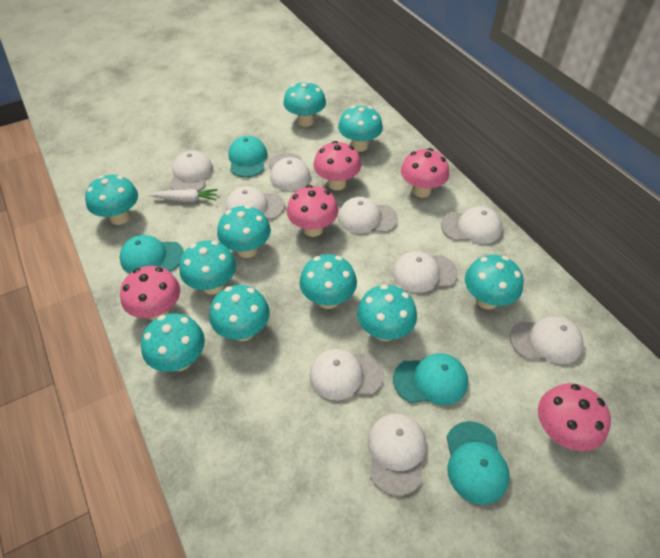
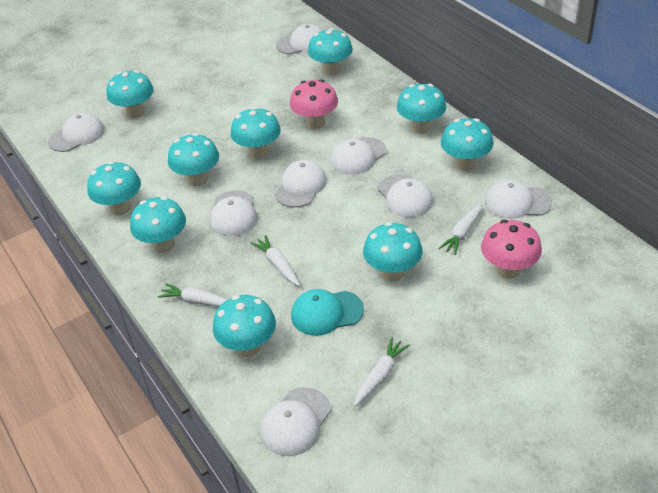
pink mushroom: [120,266,180,321] [287,185,338,237] [313,141,361,190] [401,148,449,198] [538,383,611,451] = 5 -> [290,79,338,129] [481,220,542,279] = 2
turquoise cap: [119,235,184,273] [228,136,267,177] [393,353,468,405] [447,421,510,505] = 4 -> [291,289,364,336] = 1
white cap: [170,151,213,191] [226,186,285,220] [269,153,311,191] [309,349,384,400] [338,197,398,234] [368,414,426,496] [393,251,458,293] [441,206,502,244] [510,316,584,364] = 9 -> [48,113,105,152] [210,190,257,236] [261,387,331,456] [275,160,327,208] [276,24,323,54] [331,137,387,175] [378,174,433,217] [485,179,552,219] = 8
white carrot: [149,189,218,202] = 1 -> [158,283,228,307] [250,235,300,286] [354,337,410,407] [439,203,482,255] = 4

